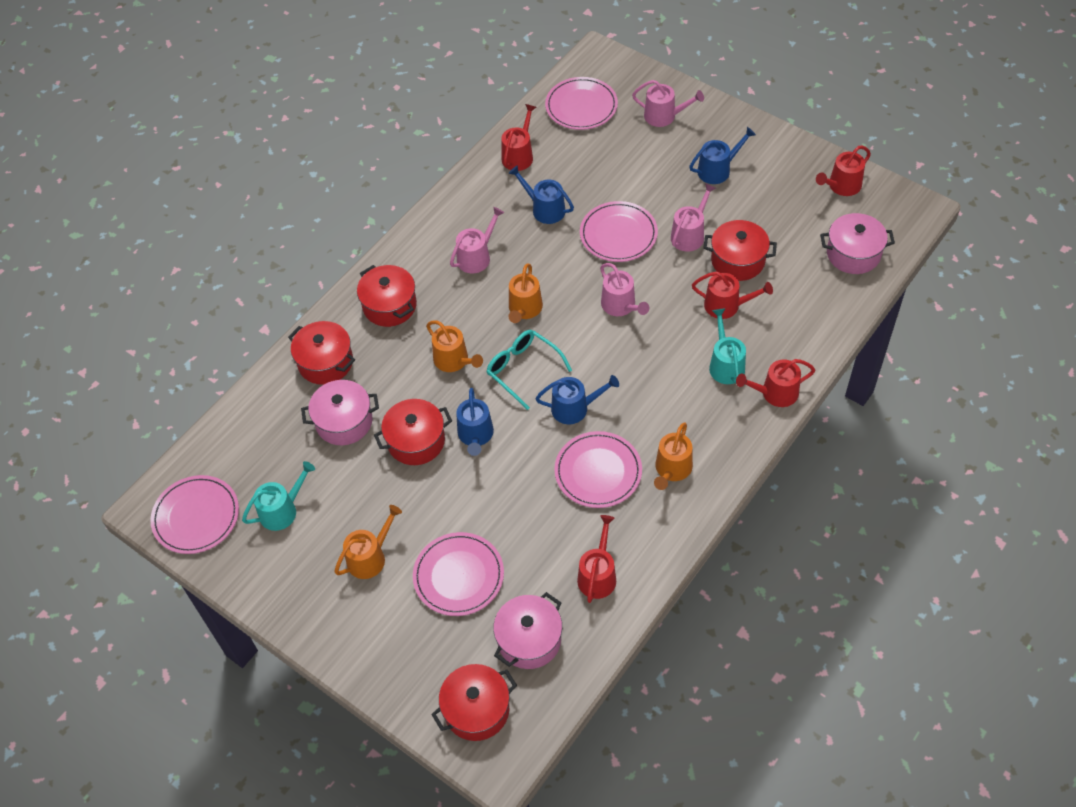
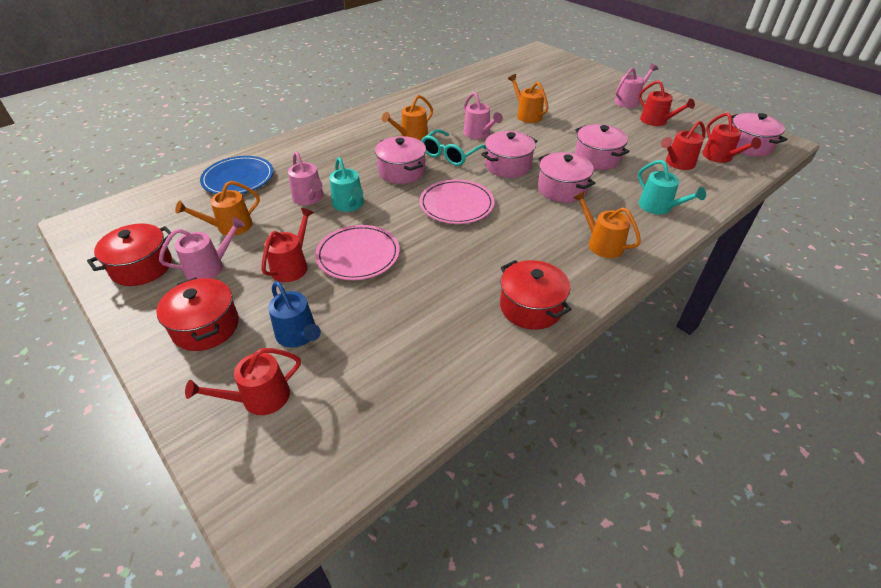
blue plate: none = 0 -> [200,156,273,194] = 1
blue watering can: [456,388,494,456] [509,165,574,224] [535,375,619,424] [689,127,756,184] = 4 -> [268,281,321,348] = 1
pink plate: [150,475,239,554] [413,532,504,616] [545,77,618,130] [554,431,642,508] [580,201,658,262] = 5 -> [315,225,400,280] [419,179,495,224] = 2
pink pot: [301,380,379,445] [493,592,562,669] [820,213,895,274] = 3 -> [375,136,426,184] [481,131,537,178] [538,152,595,203] [575,124,630,170] [732,113,787,157] = 5
red pot: [288,321,355,385] [357,265,417,327] [374,399,452,465] [431,664,517,741] [703,220,777,281] = 5 -> [87,223,172,286] [156,277,239,351] [500,260,572,330] = 3

